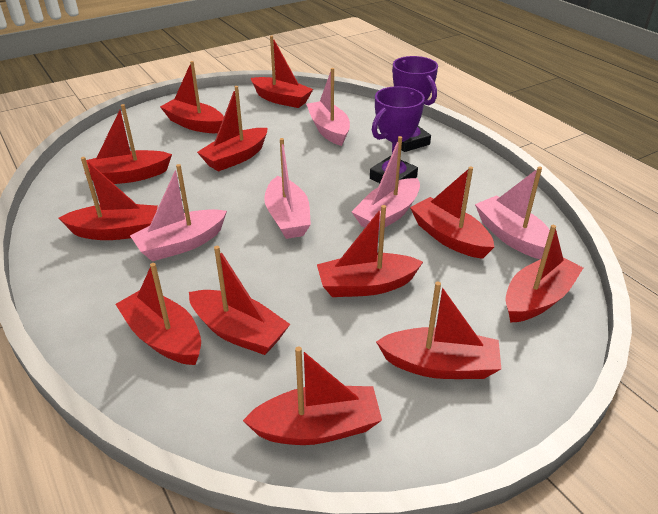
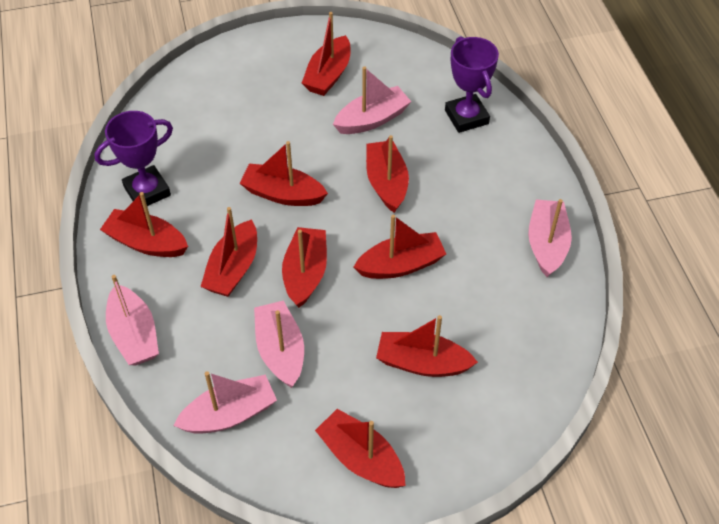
red boat: [59,157,158,240] [85,104,172,184] [115,263,201,365] [160,61,224,133] [189,246,290,355] [197,86,268,172] [243,346,382,445] [251,36,313,108] [317,205,423,297] [376,282,501,379] [410,166,494,259] [505,225,583,323] = 12 -> [100,192,188,257] [200,207,257,297] [239,141,328,206] [282,227,327,308] [302,12,350,96] [315,409,406,488] [354,215,446,279] [366,135,409,213] [376,315,478,377] = 9

